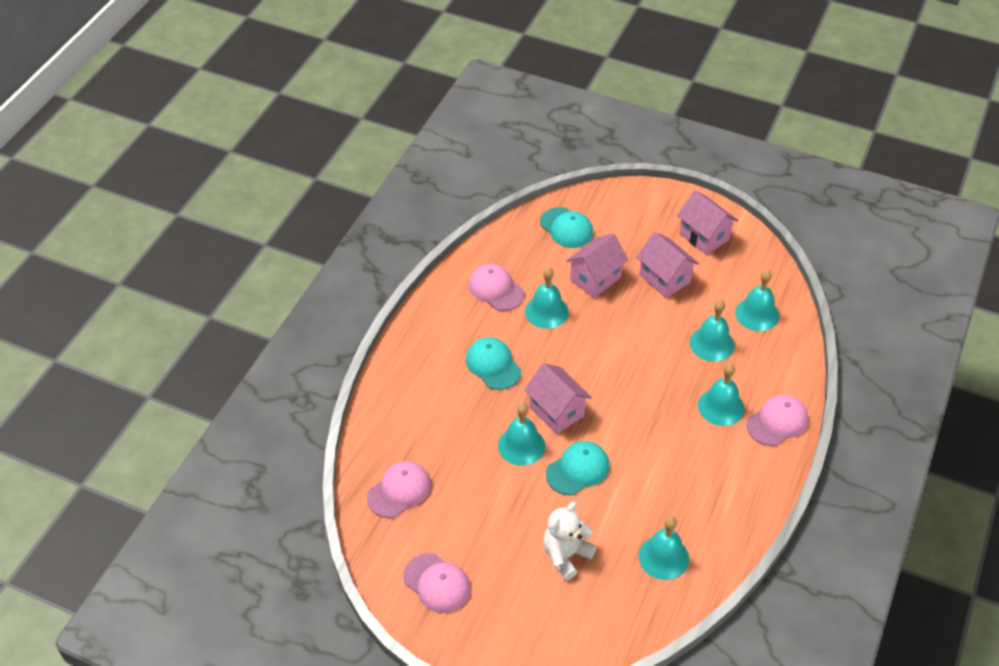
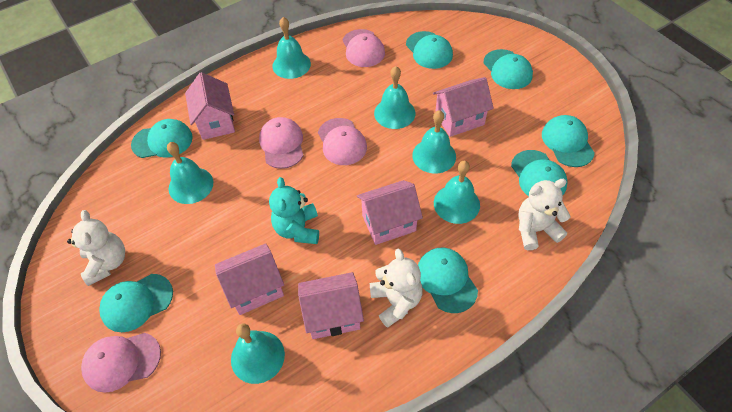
pink house: [524,363,592,434] [566,233,628,298] [636,232,699,298] [677,191,738,255] = 4 -> [185,72,235,140] [215,243,284,315] [298,272,364,339] [357,180,423,245] [433,77,494,137] = 5
turquoise cap: [466,337,521,390] [540,207,593,248] [546,441,610,495] = 3 -> [99,274,173,332] [131,119,193,158] [406,31,453,69] [418,248,478,313] [483,49,533,89] [511,150,568,196] [542,115,595,167] = 7
turquoise teddy bear: none = 0 -> [269,177,319,244] = 1
white teddy bear: [543,501,596,580] = 1 -> [67,210,125,286] [370,249,422,328] [518,179,571,250] = 3

